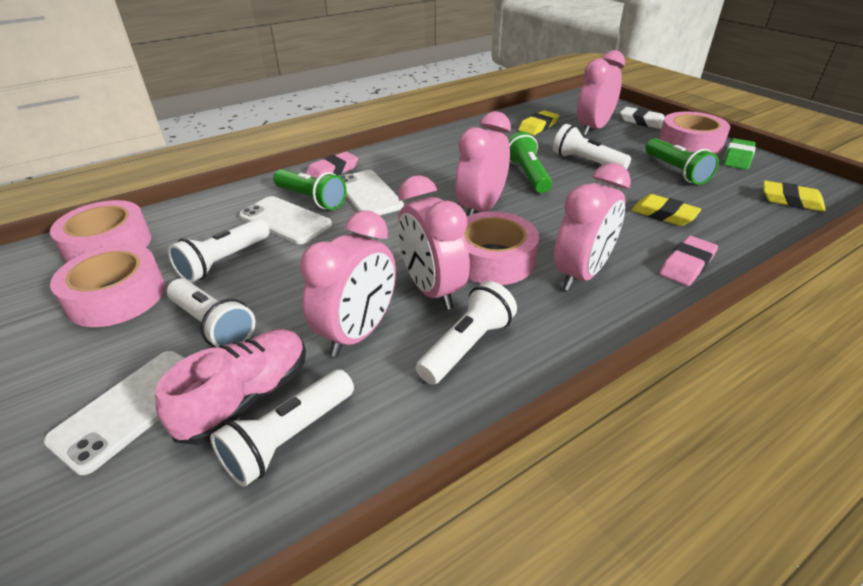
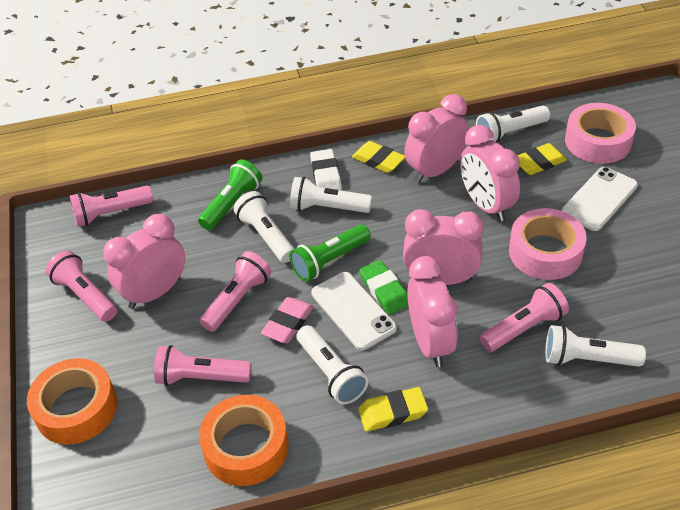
green flashlight: [273,169,347,210] [508,132,552,193] [645,138,719,185] = 3 -> [198,159,262,230] [290,224,371,281] = 2
orange tape: none = 0 -> [27,358,117,444] [199,395,289,486] = 2
pink eraser: [306,152,358,178] [659,236,718,286] = 2 -> [261,297,314,343] = 1
pink flashlight: none = 0 -> [46,251,117,322] [69,186,153,227] [154,345,252,386] [199,251,271,332] [480,283,569,352] = 5
pink shoe: [155,329,306,445] = 1 -> none = 0
pink tape: [50,200,151,263] [50,244,165,327] [464,211,539,285] [659,112,730,155] = 4 -> [509,208,587,280] [565,103,636,164] = 2
white phone: [44,351,184,475] [239,196,332,244] [340,170,404,215] = 3 -> [311,272,397,350] [561,167,638,231] = 2

